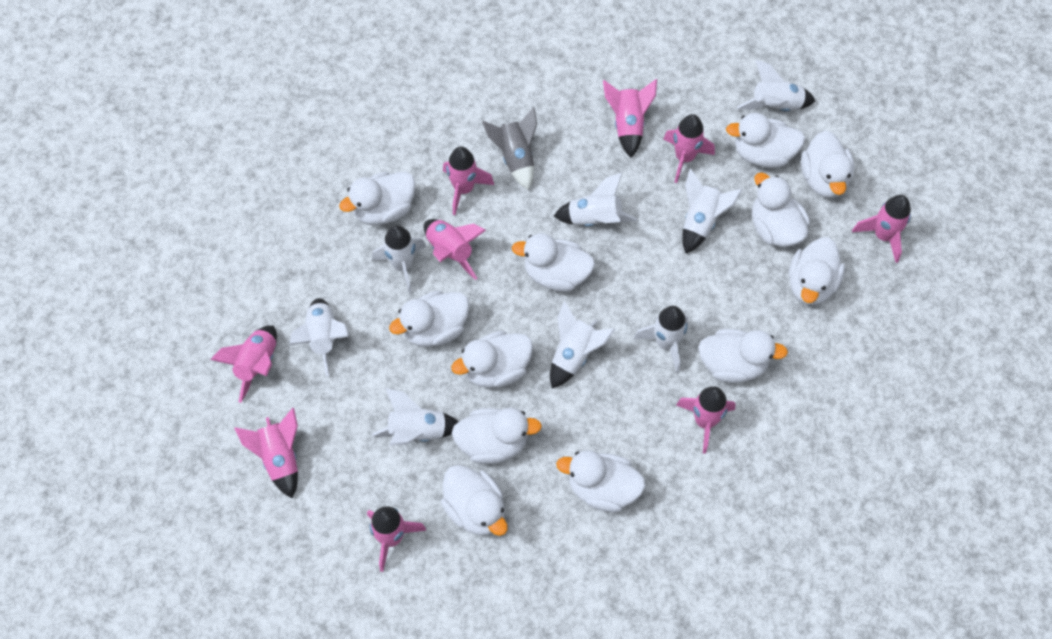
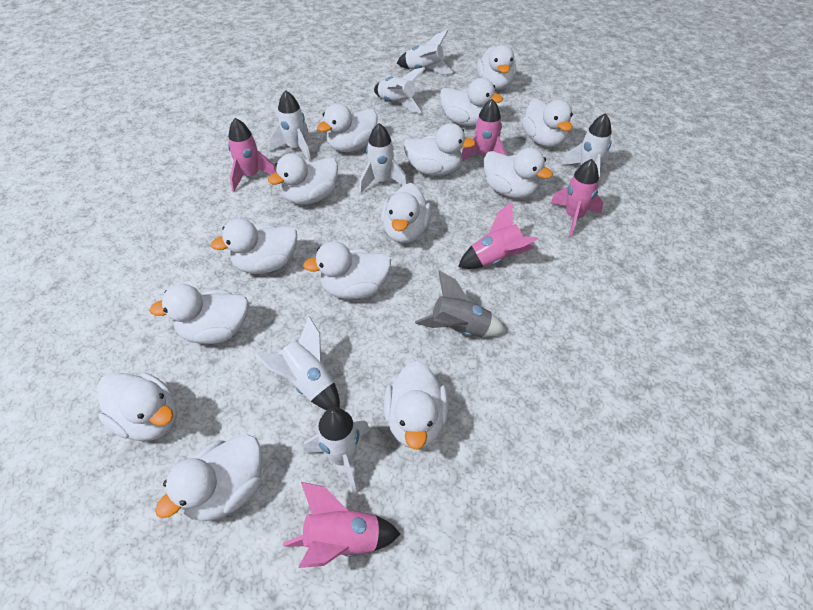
pink rocket: [210,325,277,403] [234,408,298,499] [367,506,426,572] [424,219,486,280] [443,147,494,215] [603,79,657,158] [663,114,715,183] [676,386,736,454] [852,195,911,263] = 9 -> [228,118,277,192] [283,482,401,568] [458,202,538,269] [462,99,507,162] [550,159,603,237] = 5
white duck: [339,172,416,225] [389,290,470,347] [441,465,507,536] [451,331,533,388] [452,407,542,464] [512,233,595,292] [556,450,646,512] [698,329,788,383] [726,113,805,168] [752,172,810,247] [789,237,845,305] [801,130,854,198] = 12 -> [97,373,177,441] [149,284,249,344] [155,434,262,521] [211,219,297,274] [268,153,338,205] [303,241,391,299] [317,103,377,152] [381,183,432,243] [384,361,449,450] [404,123,476,176] [440,78,503,126] [477,45,516,90] [484,148,553,198] [522,98,573,147] = 14
white rocket: [289,298,349,376] [372,225,426,293] [372,388,458,446] [550,301,615,388] [554,173,637,226] [634,306,688,373] [682,169,743,253] [737,60,815,111] = 8 -> [254,316,340,410] [269,90,311,161] [303,407,370,495] [359,123,407,194] [374,67,426,113] [397,30,453,74] [561,113,612,182] = 7

